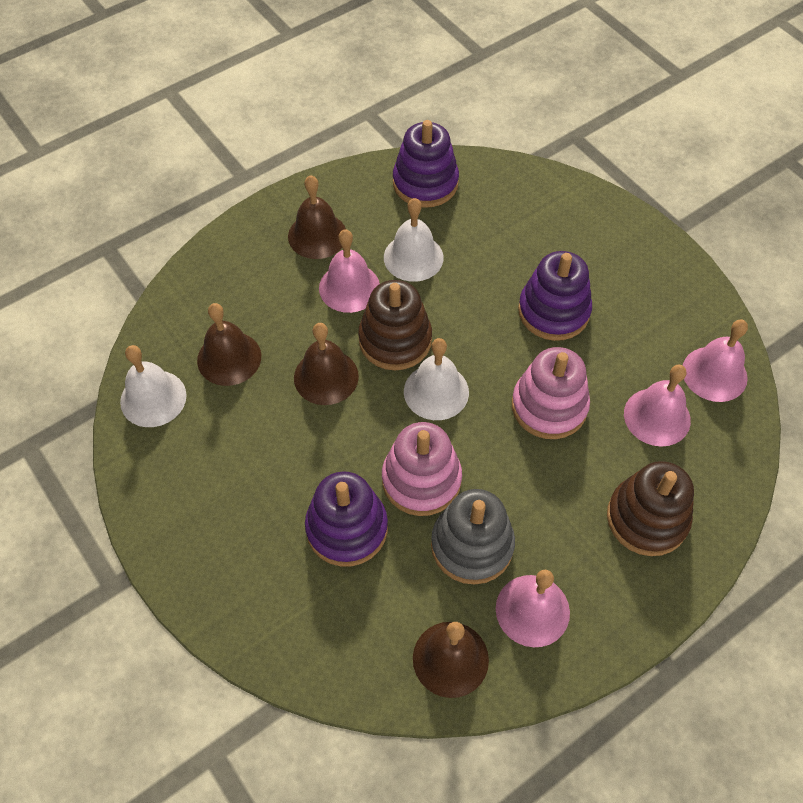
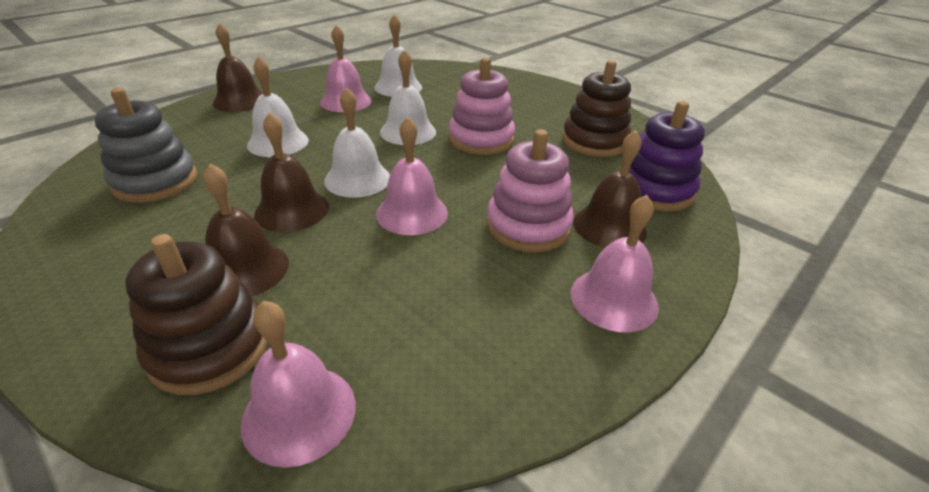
purple stacking toy: [305,471,388,566] [393,120,459,208] [518,251,592,341] = 3 -> [620,101,705,211] = 1
white bell: [120,345,187,427] [384,198,444,282] [404,338,469,420] = 3 -> [247,56,309,157] [324,87,390,198] [374,14,422,97] [380,49,436,145] = 4

